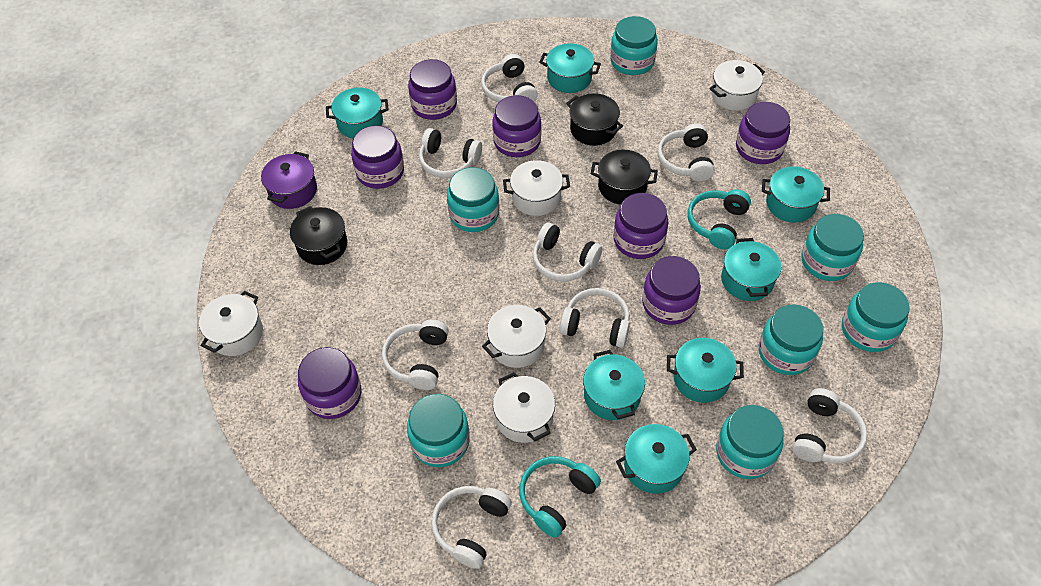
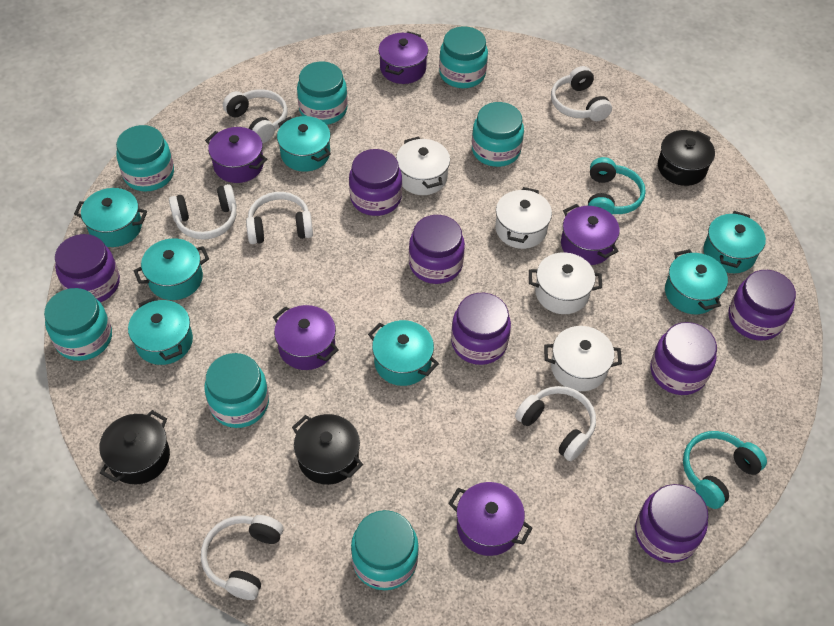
purple pot: [261,151,317,209] = 1 -> [205,127,267,183] [273,305,339,370] [378,31,428,84] [448,482,533,556] [561,204,620,265] = 5
white headphones: [382,320,449,390] [419,128,482,178] [431,486,512,569] [481,54,538,102] [533,222,602,282] [559,288,630,348] [658,123,715,182] [792,388,867,464] = 8 -> [169,184,237,240] [201,515,283,600] [223,89,288,143] [246,192,313,244] [515,386,596,461] [551,66,612,121] = 6
white pot: [199,291,263,356] [482,305,551,368] [493,372,555,443] [503,160,570,216] [709,60,765,111] = 5 -> [396,136,450,195] [495,187,552,249] [529,252,602,314] [544,326,622,391] = 4

